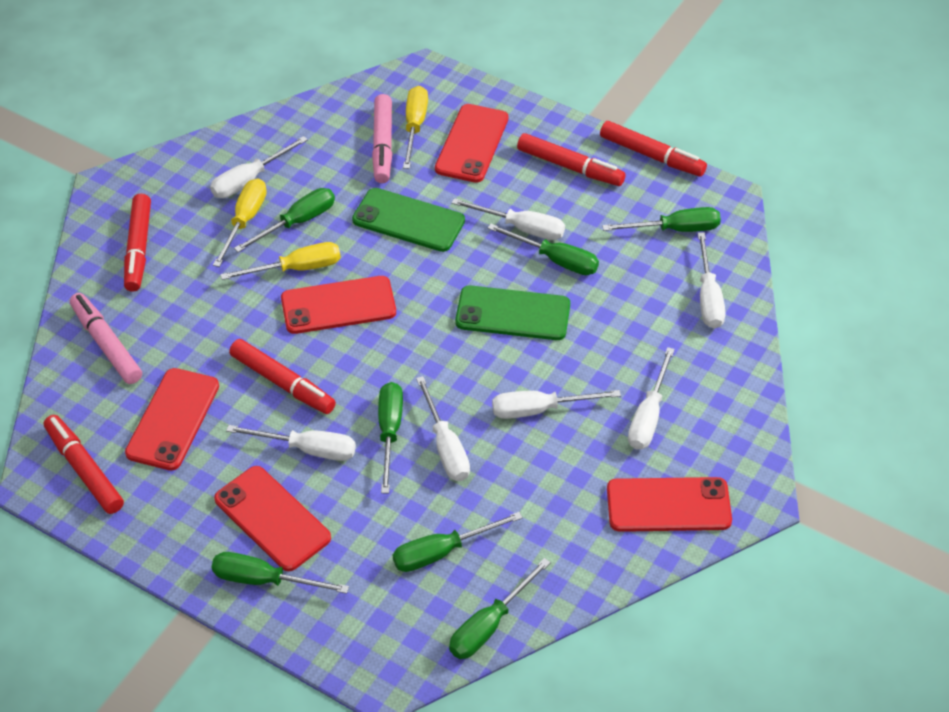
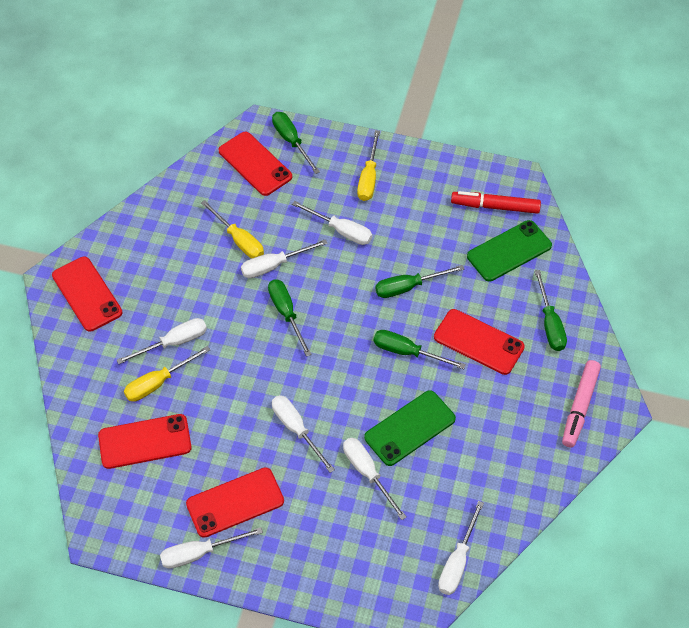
green screwdriver: [212,552,349,594] [234,188,335,252] [378,382,403,493] [393,512,523,572] [449,558,551,659] [488,224,599,275] [602,207,721,232] = 7 -> [268,279,312,357] [272,112,320,174] [374,330,466,369] [375,265,464,298] [534,270,567,351] = 5
pink marker: [70,293,142,384] [372,94,392,183] = 2 -> [562,360,601,447] = 1
red marker: [44,415,124,514] [124,194,151,292] [229,339,336,414] [517,133,626,186] [600,121,707,177] = 5 -> [451,191,541,214] = 1

